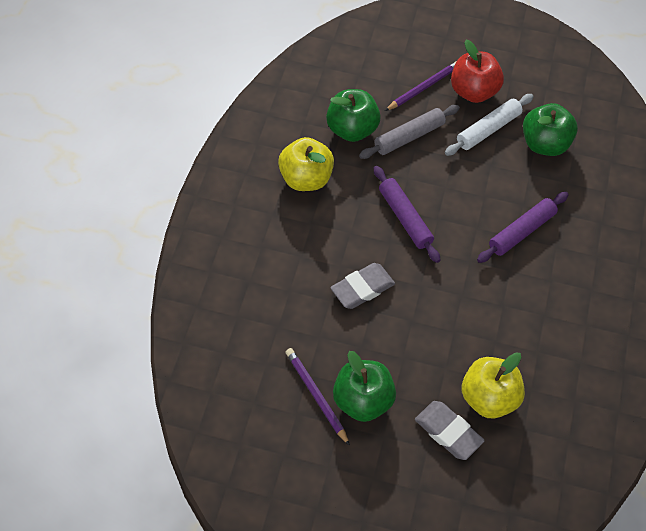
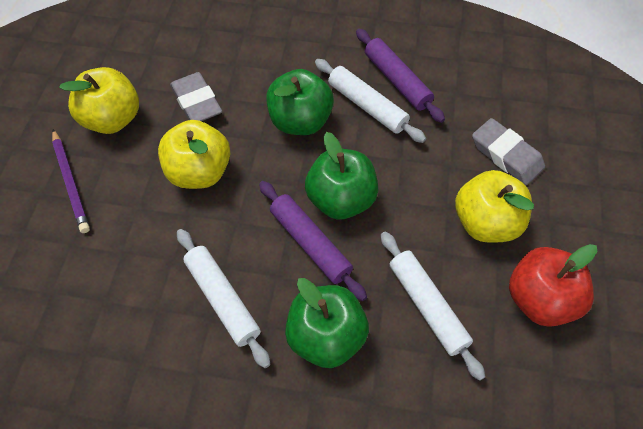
grey rolling pin: [359,105,460,159] = 1 -> none = 0
purple pencil: [285,348,350,446] [385,61,457,111] = 2 -> [52,129,90,233] = 1
white rolling pin: [445,94,534,156] = 1 -> [177,229,270,368] [315,59,426,143] [381,232,485,381] = 3
yellow apple: [278,137,334,191] [462,352,525,418] = 2 -> [59,67,139,134] [158,120,230,189] [455,170,534,243] = 3

